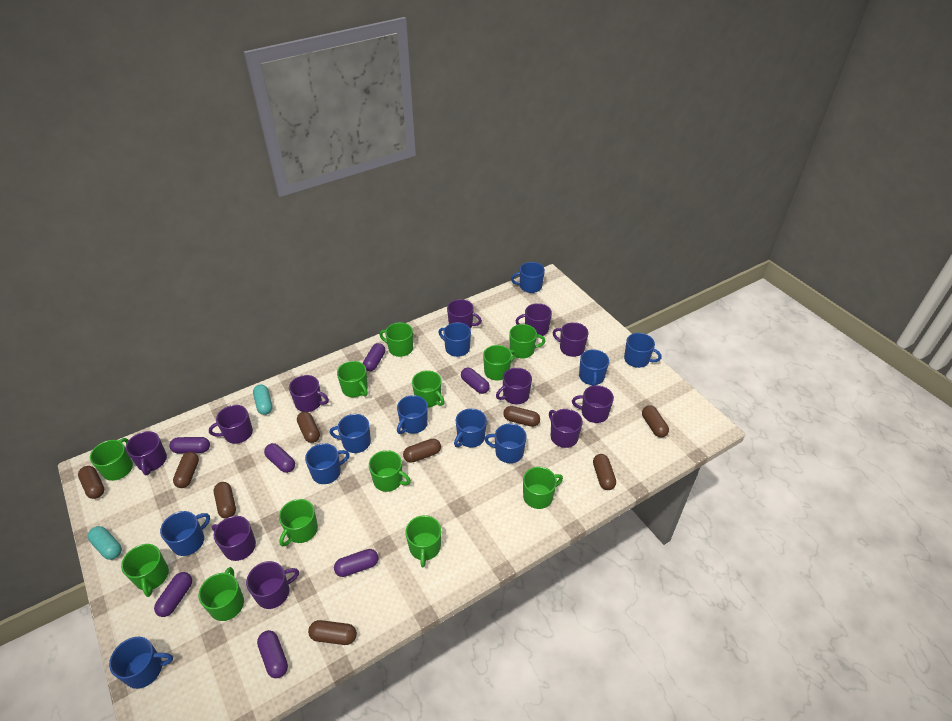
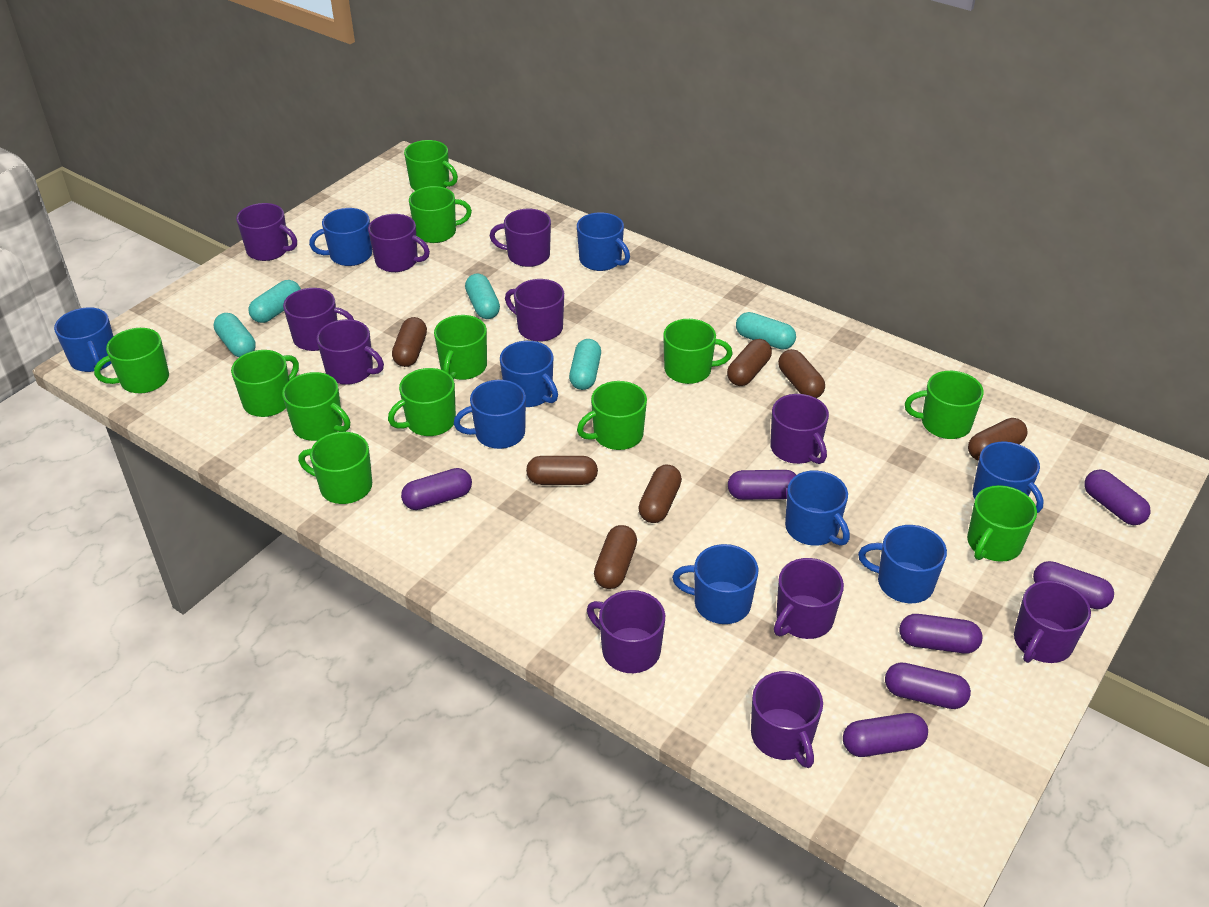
blue mug: [109,637,173,689] [160,511,210,556] [305,443,350,484] [329,414,371,453] [397,395,428,434] [438,322,471,357] [454,408,487,448] [485,423,527,463] [511,262,545,293] [579,349,609,386] [624,333,662,368] = 11 -> [54,307,114,372] [309,208,372,266] [454,380,526,449] [500,341,558,407] [577,212,630,271] [672,544,758,624] [785,470,850,546] [858,525,947,603] [973,441,1044,513] = 9
brown capsule: [78,466,104,499] [173,452,199,488] [214,482,236,519] [297,412,320,443] [308,620,357,645] [403,439,441,463] [503,406,540,427] [593,454,616,490] [642,406,669,438] = 9 -> [392,317,427,367] [526,456,598,485] [594,525,637,589] [638,464,682,523] [727,339,772,386] [778,349,825,398] [968,418,1028,461] = 7
turquoise capsule: [88,526,122,560] [253,385,272,415] = 2 -> [214,313,256,357] [249,280,301,323] [465,274,500,319] [569,339,601,390] [736,312,796,350] = 5

